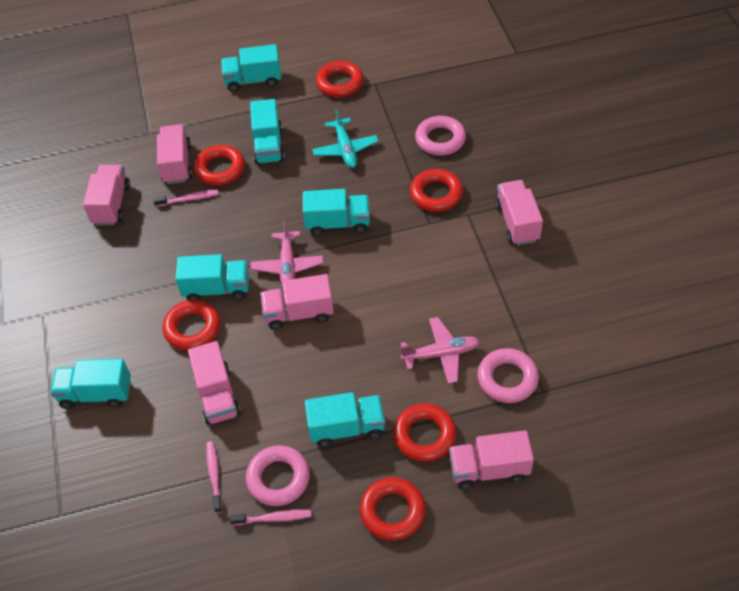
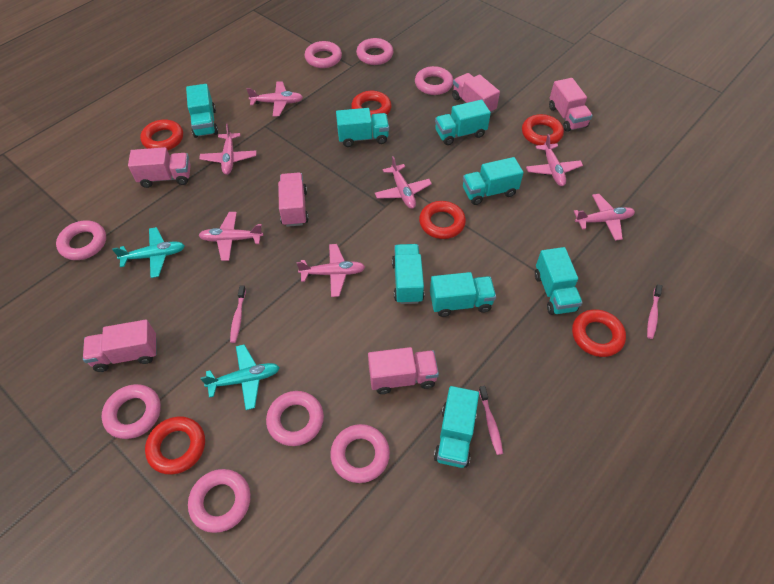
pink plane: [251,221,323,287] [401,317,480,384] = 2 -> [198,212,263,261] [199,123,256,175] [247,81,303,116] [297,244,365,297] [375,156,432,209] [526,134,583,186] [574,194,635,241] = 7
pink ring: [246,445,310,506] [415,116,466,156] [477,348,539,403] = 3 -> [56,220,106,260] [102,384,161,439] [188,469,251,533] [266,391,324,446] [304,41,342,68] [330,424,390,483] [356,38,393,65] [415,66,453,95] = 8
turquoise plane: [312,109,379,168] = 1 -> [112,227,185,278] [200,344,280,410] = 2
turquoise truck: [50,359,131,409] [176,254,249,300] [221,44,281,92] [250,99,285,165] [303,189,370,236] [305,392,385,447] = 6 -> [186,84,218,138] [336,108,389,147] [392,244,424,304] [430,272,496,317] [434,386,479,468] [435,100,491,145] [463,157,524,205] [535,247,582,315] = 8

